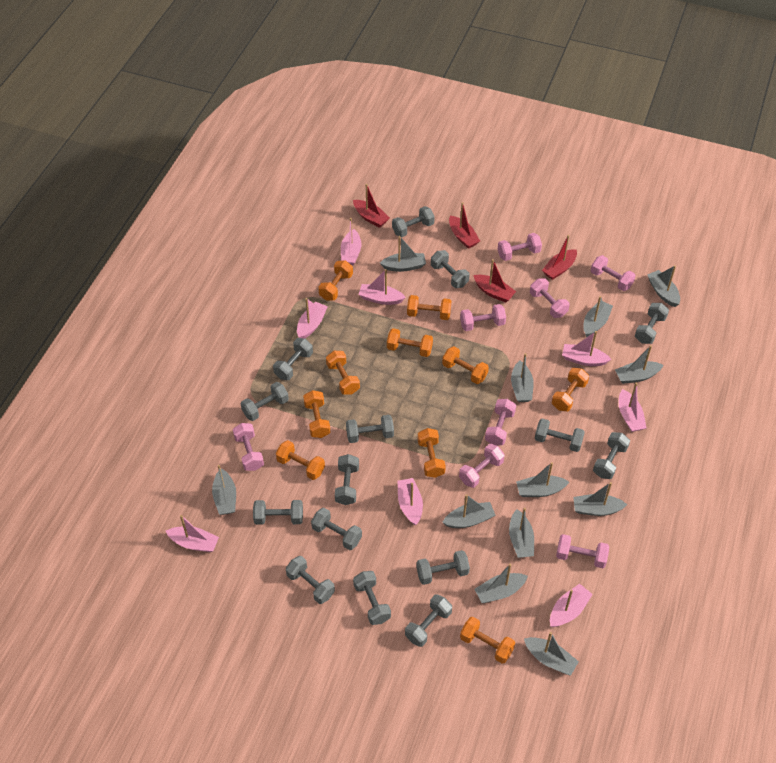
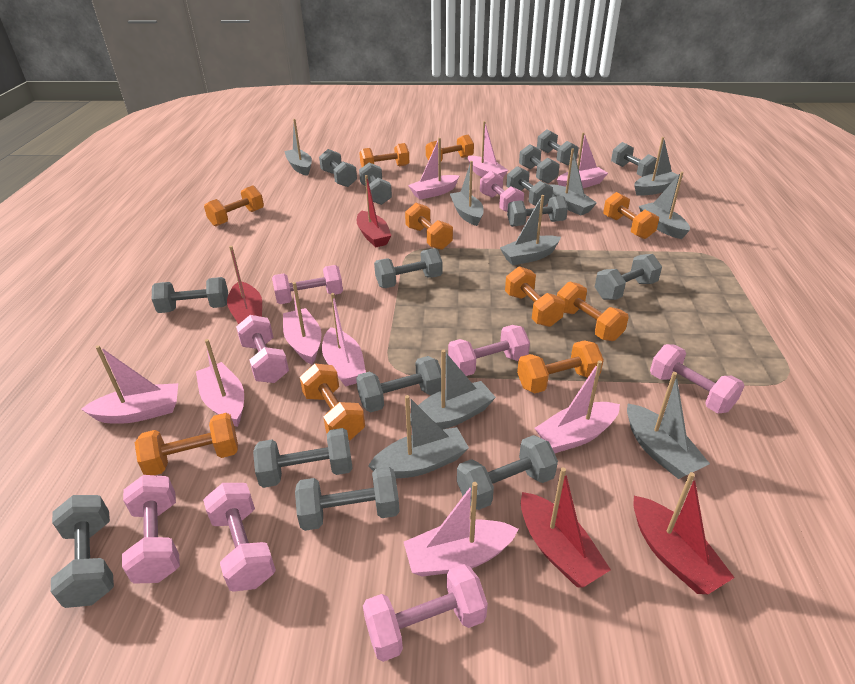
grey boat: [212,465,236,515] [380,236,426,272] [442,494,495,528] [474,564,528,603] [509,508,534,558] [511,353,534,402] [516,462,569,497] [524,632,579,676] [573,482,627,516] [583,296,613,337] [615,345,663,384] [647,265,680,307] = 12 -> [284,119,312,176] [368,395,469,478] [410,350,496,429] [450,161,484,226] [500,195,561,265] [549,148,597,215] [627,372,710,479] [634,137,683,196] [639,172,690,239] = 9
pink boat: [166,515,219,552] [297,298,328,339] [341,218,361,265] [358,269,406,305] [398,478,423,525] [550,584,593,627] [562,331,612,366] [619,383,646,432] = 8 -> [81,345,178,424] [196,339,244,427] [283,282,322,365] [322,293,366,386] [404,482,518,577] [408,138,460,200] [468,121,508,177] [535,360,620,453] [557,132,608,188] = 9

